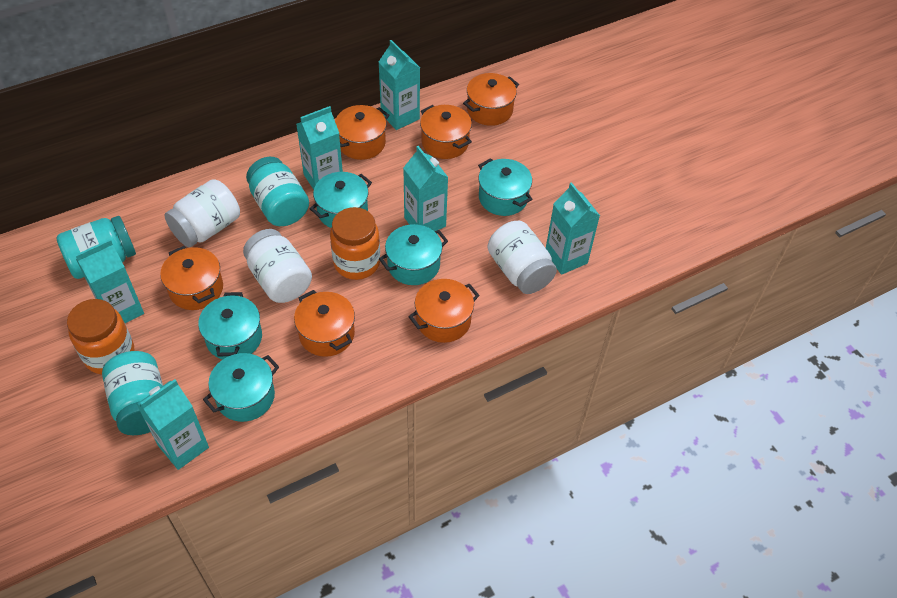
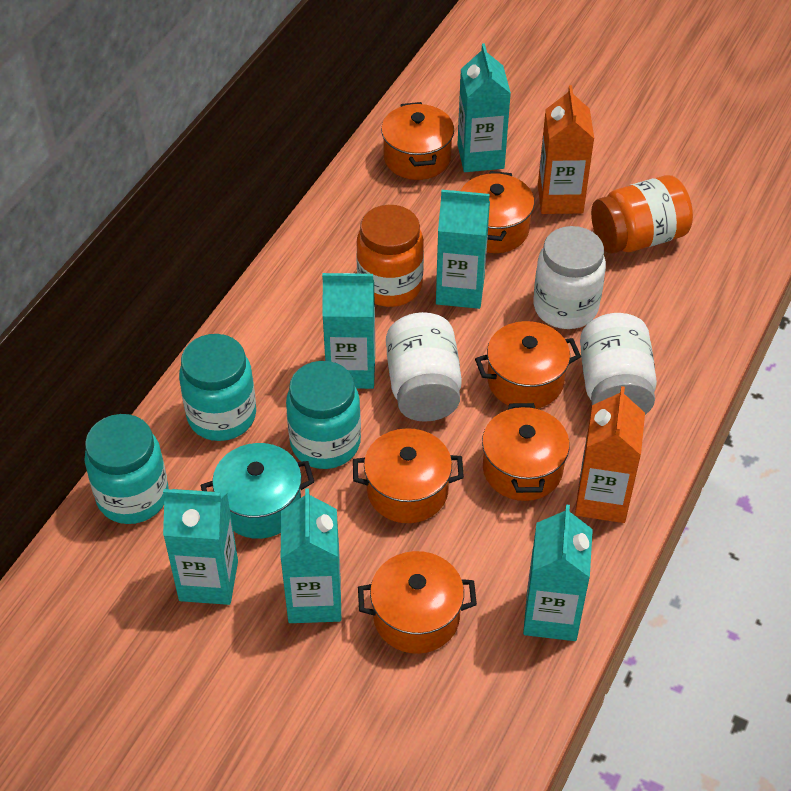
orange carton: none = 0 -> [538,85,594,214] [575,386,645,523] = 2
turquoise pot: [198,292,262,360] [203,353,279,422] [310,172,372,228] [379,224,448,285] [478,158,533,216] = 5 -> [200,443,314,539] = 1

